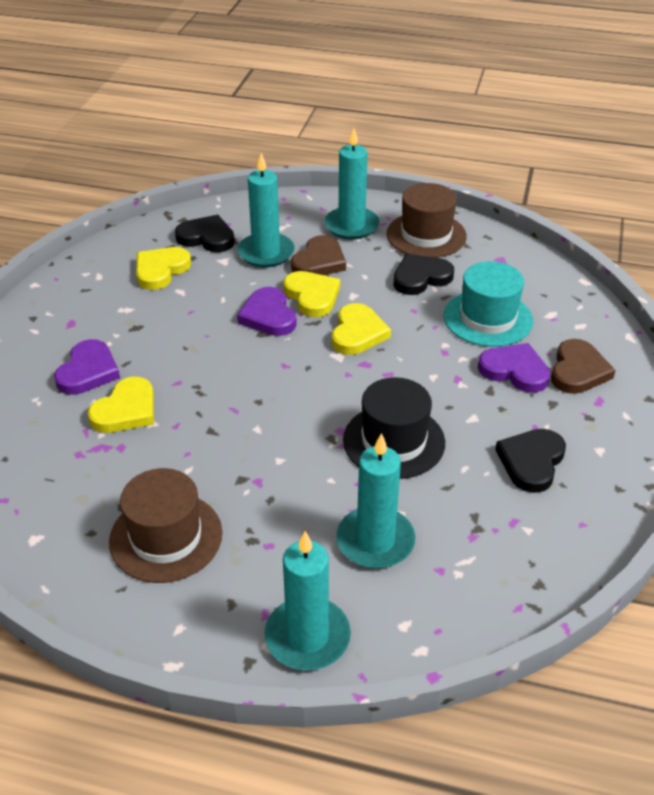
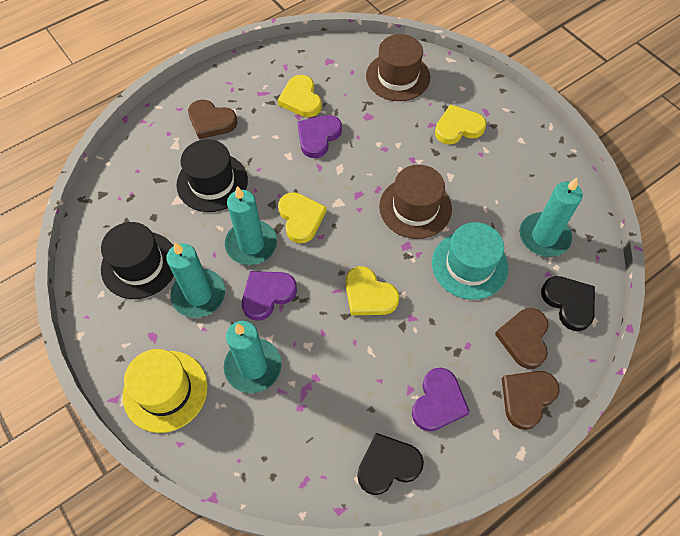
black hat: [343,377,445,479] = 1 -> [101,222,174,299] [176,139,248,212] = 2
black heart: [175,215,235,252] [393,254,454,295] [495,429,566,493] = 3 -> [357,433,424,495] [541,276,595,331] = 2
brown heart: [291,235,346,275] [551,339,616,394] = 2 -> [188,100,238,139] [495,308,549,369] [502,371,560,430] = 3
yellow hat: none = 0 -> [123,349,207,433] = 1

